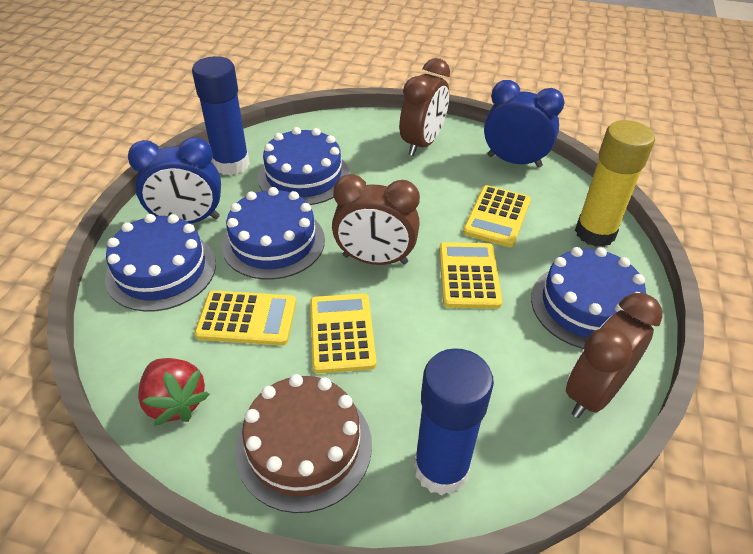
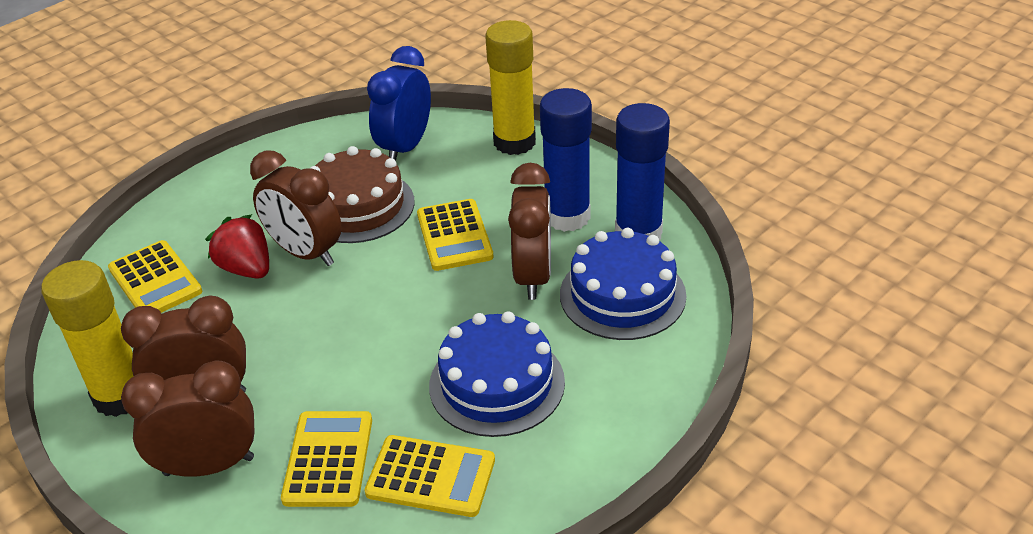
blue cake: [105,214,216,312] [222,187,325,280] [258,127,350,205] [531,247,646,349] = 4 -> [429,311,565,437] [560,228,686,340] = 2
blue clock: [128,137,221,224] [484,80,564,168] = 2 -> [367,46,431,161] = 1
brown clock: [332,174,420,265] [399,58,450,156] [566,293,662,418] = 3 -> [121,295,246,392] [121,360,255,477] [250,150,342,266] [508,163,551,300] = 4
yellow glue stick: [575,120,655,247] = 1 -> [41,260,134,417] [485,20,536,155] = 2

